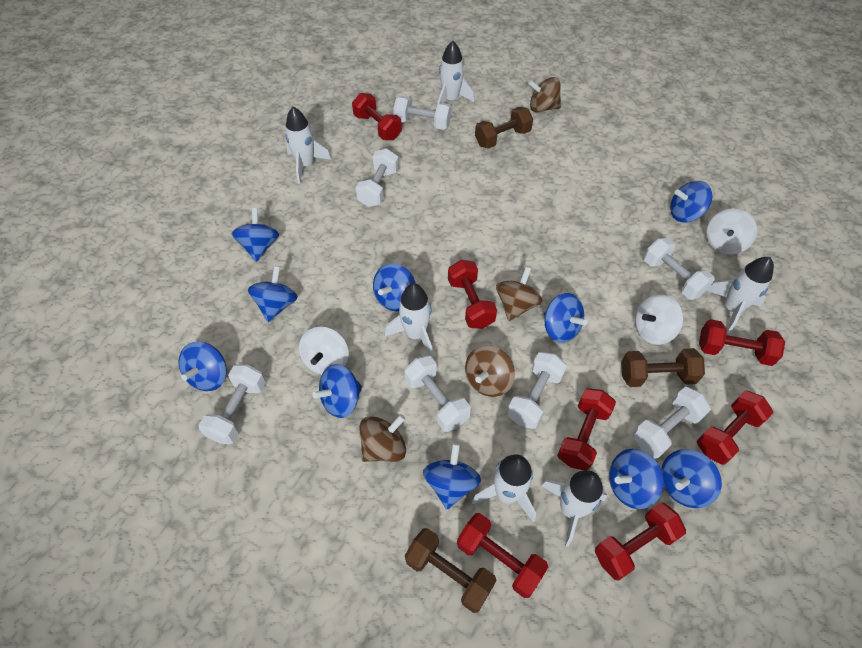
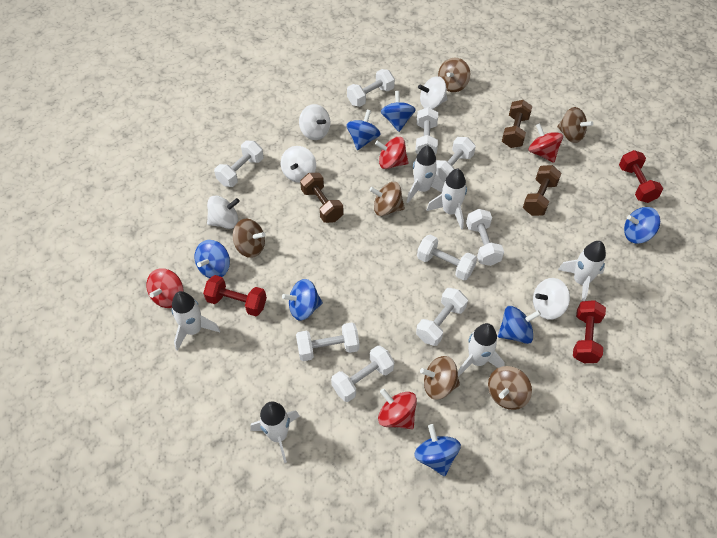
blue spinning top: [179,342,227,391] [232,208,279,262] [248,266,298,322] [313,364,362,418] [373,263,416,311] [423,443,481,509] [544,293,587,343] [609,449,664,509] [661,449,722,508] [670,181,712,223] = 10 -> [194,240,230,278] [282,279,323,320] [346,110,381,150] [381,91,416,132] [414,424,461,476] [498,306,541,344] [624,207,660,244] = 7
brown spinning top: [359,414,406,462] [465,346,515,397] [496,267,543,321] [528,77,561,112] = 4 -> [233,219,265,258] [369,182,405,216] [420,356,460,400] [438,58,470,92] [488,366,532,410] [557,107,593,143] = 6
red dumbbell: [352,93,402,140] [448,260,497,329] [457,513,548,598] [557,388,616,471] [595,502,686,581] [697,391,773,465] [699,319,785,366] = 7 -> [203,275,267,316] [573,300,606,363] [619,150,663,203] = 3
red spinning top: none = 0 -> [146,268,184,308] [375,137,408,169] [378,389,417,429] [529,123,563,163] = 4
white dumbbell: [198,364,266,445] [355,148,399,207] [393,96,451,130] [405,356,471,432] [507,352,567,429] [633,387,711,458] [644,238,715,300] = 7 -> [214,141,264,187] [296,323,359,361] [331,345,394,402] [347,69,395,107] [415,107,438,154] [416,288,468,346] [417,235,477,281] [436,137,476,183] [466,209,504,266] = 9
white spinning top: [299,327,349,375] [635,294,683,345] [706,209,757,255] = 3 -> [207,196,240,229] [281,146,316,183] [299,104,330,140] [418,76,447,109] [533,278,570,320] = 5

